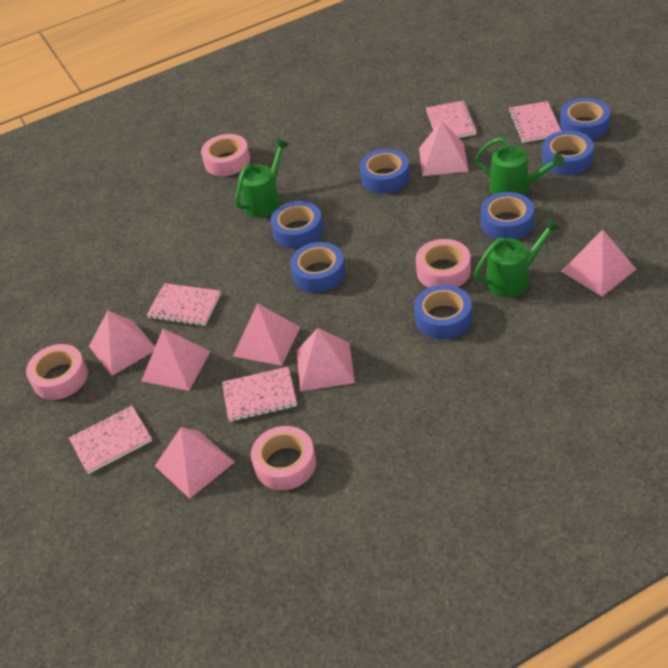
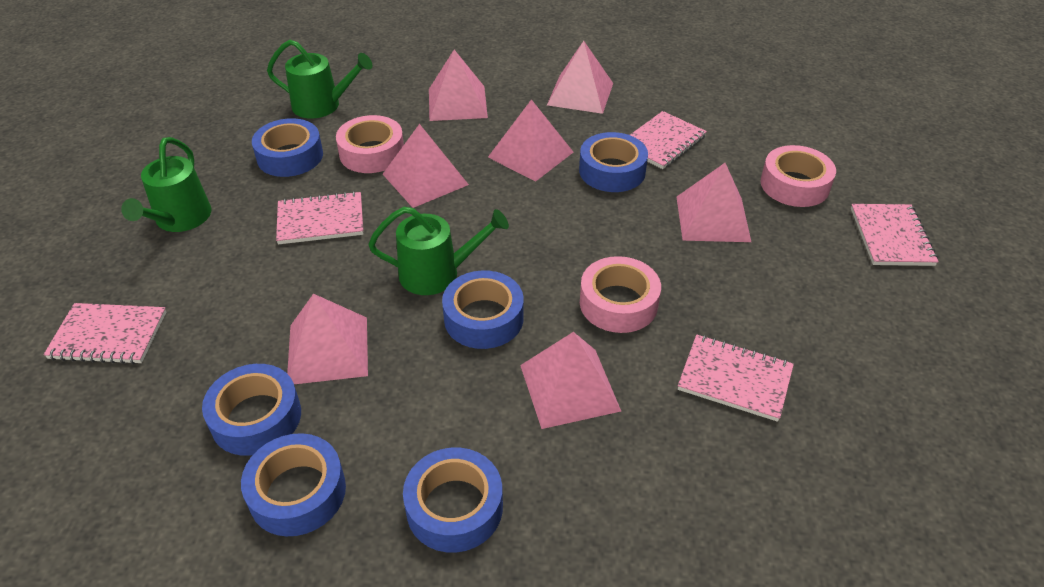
blue tape: [270,201,323,249] [290,242,345,293] [360,149,410,194] [414,285,472,340] [481,192,534,240] [542,131,594,176] [560,98,610,140] = 7 -> [202,364,301,456] [241,433,346,536] [252,118,323,177] [403,448,503,553] [442,270,524,349] [579,132,648,192] = 6
pink tape: [26,344,88,400] [201,134,250,176] [251,426,316,490] [416,239,471,288] = 4 -> [336,115,404,173] [580,256,661,333] [760,145,836,207] = 3

